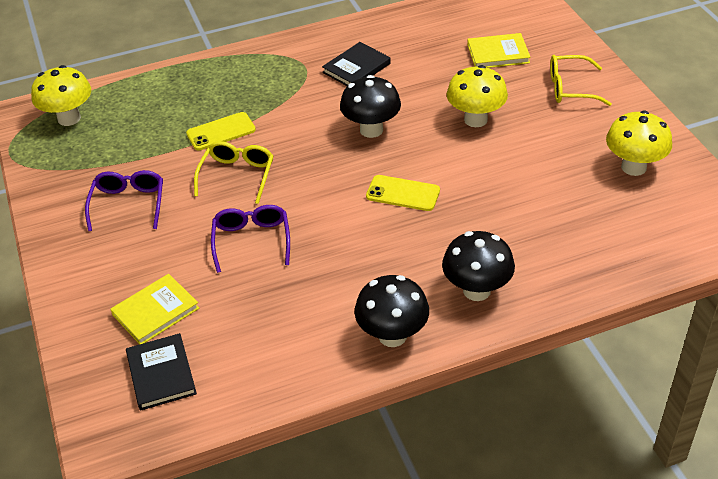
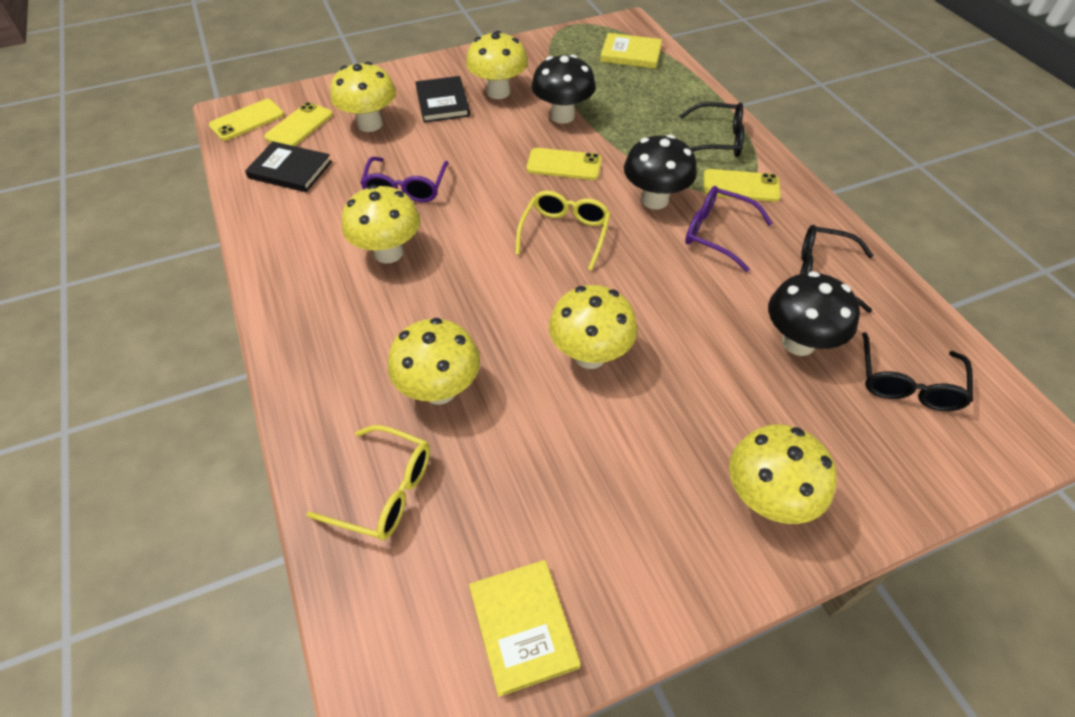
black glasses: none = 0 -> [680,102,745,157] [800,225,873,313] [862,332,973,411] = 3
yellow mushroom: [31,65,91,126] [447,65,508,127] [606,110,672,176] = 3 -> [330,62,396,132] [342,185,420,264] [388,318,480,405] [466,31,528,99] [549,285,637,369] [729,424,837,524] = 6
yellow phone: [186,112,256,151] [366,175,440,211] = 2 -> [209,99,284,141] [264,102,333,146] [526,148,602,180] [703,169,781,202] = 4

